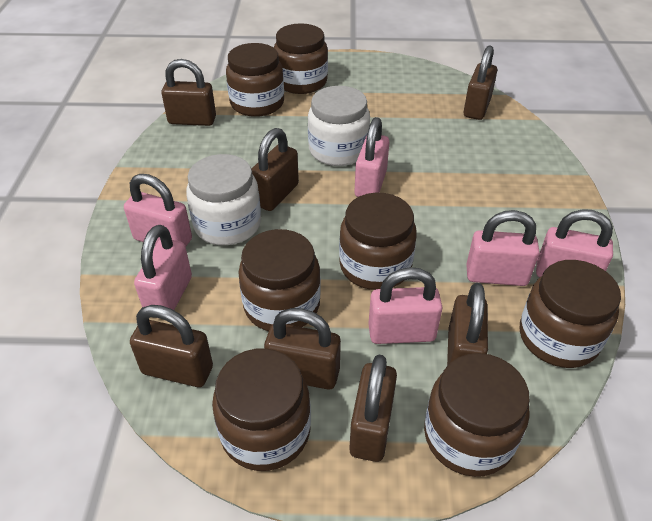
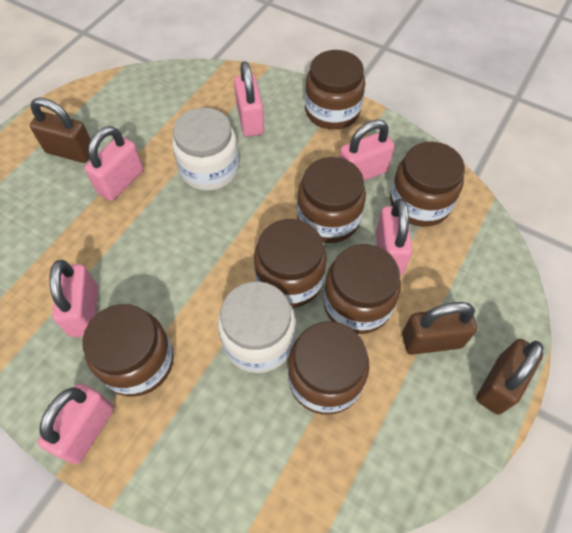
brown padlock: [130,305,213,387] [161,59,216,126] [252,128,299,211] [264,308,341,390] [349,355,397,462] [447,283,488,366] [464,45,497,120] = 7 -> [30,98,91,163] [402,302,477,355] [476,339,544,415] = 3

